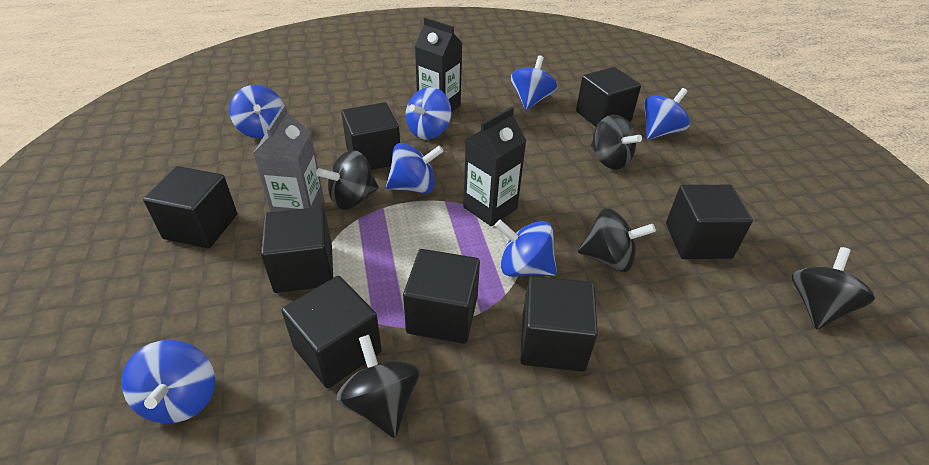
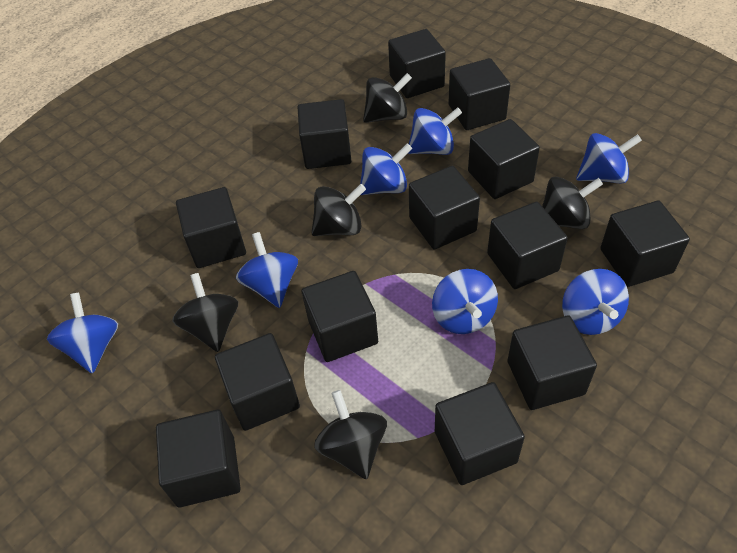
black carton: [415,18,462,112] [463,107,526,226] = 2 -> none = 0
black cube: [143,166,237,248] [261,207,333,293] [281,276,382,388] [341,102,400,170] [403,249,480,344] [520,276,598,372] [576,67,641,127] [666,185,753,259] = 8 -> [156,410,241,507] [176,187,246,268] [215,333,300,431] [298,99,351,169] [302,271,378,362] [388,29,446,98] [409,166,480,250] [435,382,525,485] [449,58,510,130] [468,119,540,199] [487,202,568,289] [507,315,597,410] [600,200,690,287] = 13
grey carton: [253,105,324,212] = 1 -> none = 0

